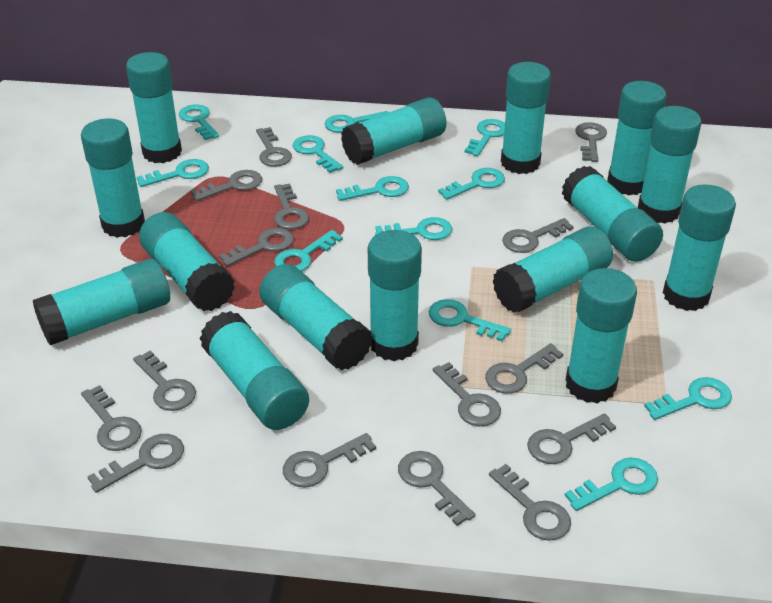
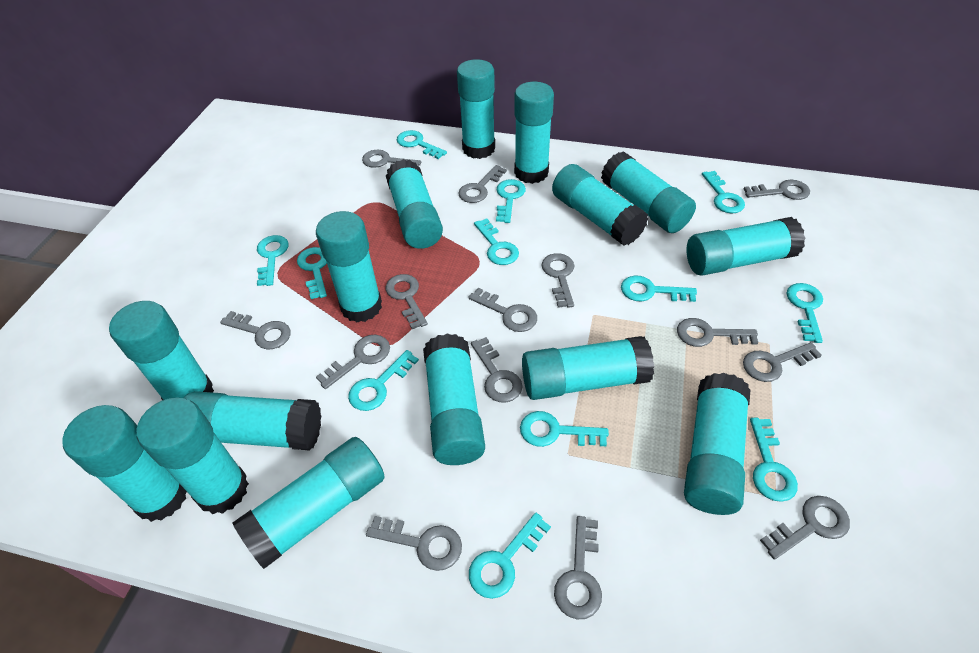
grey key: [81,385,142,451] [87,434,184,493] [133,350,196,411] [191,170,262,201] [219,228,294,266] [256,127,292,167] [274,184,309,229] [283,433,376,488] [398,451,476,526] [433,362,501,426] [485,343,563,394] [489,464,571,541] [502,218,574,253] [527,413,616,464] [575,122,607,162] = 15 -> [220,311,291,349] [316,335,390,389] [362,149,421,168] [366,516,462,571] [385,274,428,329] [458,165,507,203] [468,288,537,332] [471,337,523,402] [541,253,574,308] [554,516,602,619] [677,318,758,347] [743,342,822,382] [744,180,810,200] [760,496,850,560] = 14

